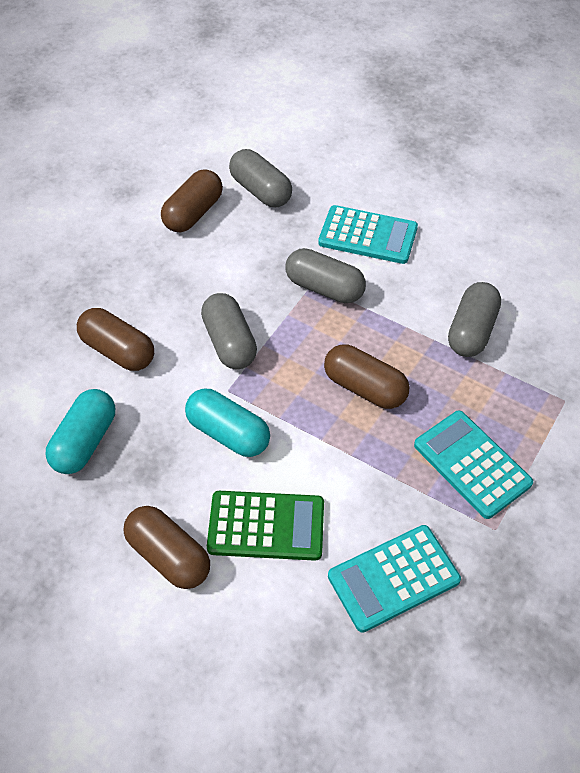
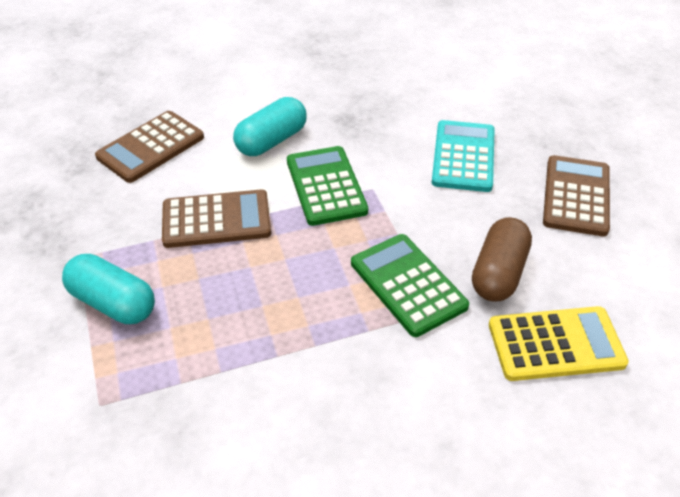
brown calculator: none = 0 -> [95,111,204,183] [162,189,271,248] [543,155,610,236] = 3
brown capsule: [77,308,154,371] [124,506,210,589] [161,169,223,232] [324,345,409,409] = 4 -> [472,217,532,301] = 1
green calculator: [207,491,324,561] = 1 -> [287,146,368,226] [351,234,469,337] = 2
grey capsule: [201,293,257,369] [229,149,292,208] [285,248,366,303] [448,282,501,357] = 4 -> none = 0
turquoise calculator: [318,205,418,264] [328,525,461,633] [414,411,533,519] = 3 -> [432,120,495,192] = 1
yellow calculator: none = 0 -> [489,306,629,381] = 1

